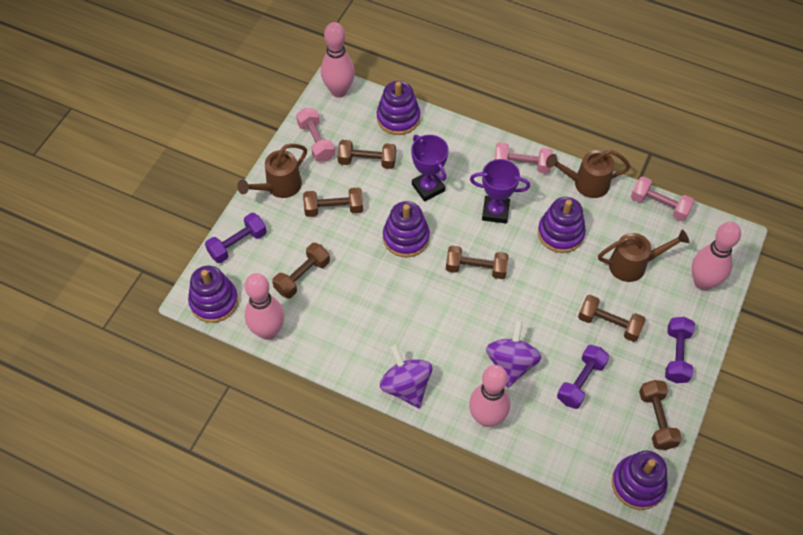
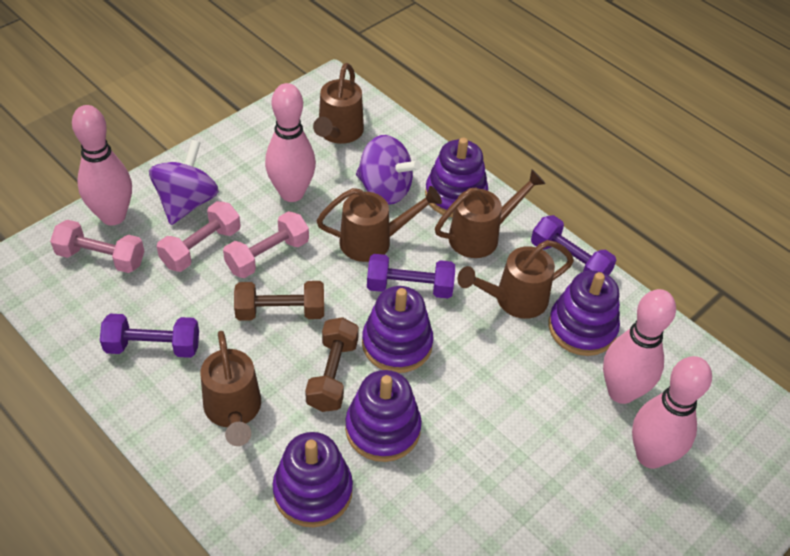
brown dumbbell: [272,243,330,299] [303,187,363,217] [337,140,396,169] [446,245,509,279] [578,295,646,342] [639,380,682,450] = 6 -> [234,281,324,321] [305,317,359,412] = 2
brown watering can: [237,144,307,198] [546,150,631,198] [598,230,689,282] = 3 -> [201,331,261,446] [313,63,364,144] [316,186,442,262] [435,169,546,258] [457,240,574,319] = 5
purple trophy: [411,135,448,201] [470,159,530,224] = 2 -> none = 0

